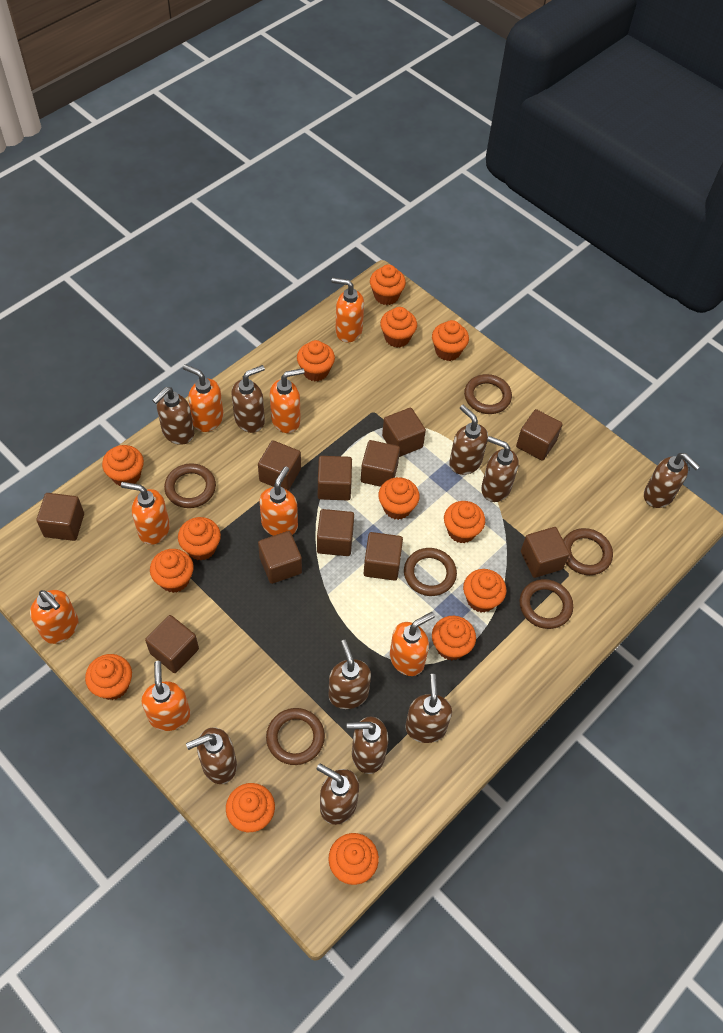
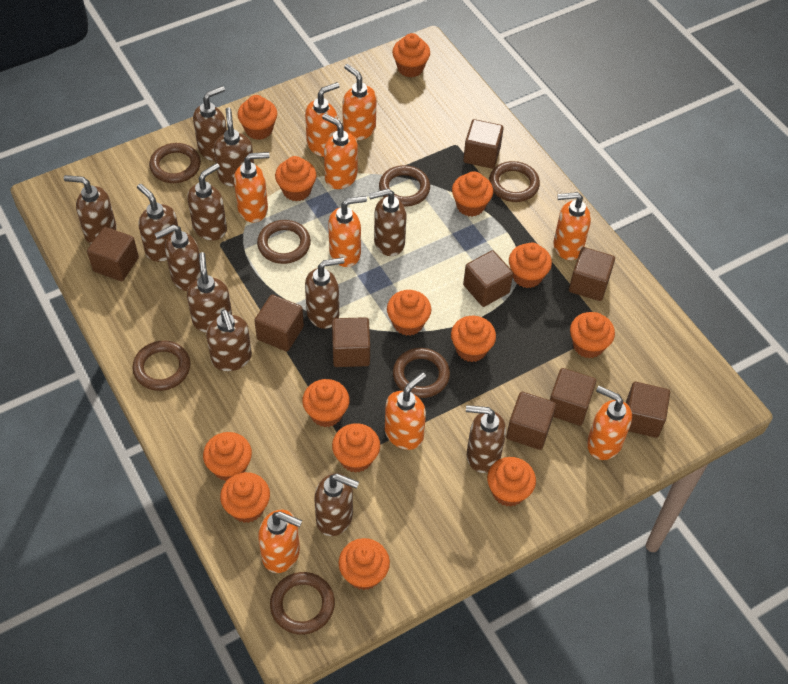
brown cube: [36,493,84,541] [145,615,199,673] [258,440,301,491] [258,531,302,584] [317,509,354,556] [318,456,352,500] [361,440,400,487] [364,532,403,581] [382,408,426,457] [516,409,563,461] [521,527,570,578] = 11 -> [87,227,139,281] [254,295,304,351] [332,317,370,367] [463,119,504,169] [463,250,513,307] [506,392,556,450] [550,368,596,426] [569,247,615,301] [626,382,670,438] = 9
brown ring: [164,463,216,508] [266,708,325,765] [404,548,457,596] [464,374,512,414] [520,579,573,629] [563,528,613,575] = 6 -> [132,341,191,391] [149,143,201,183] [257,220,311,264] [270,572,335,635] [379,165,430,207] [393,348,450,398] [489,161,540,202] = 7
brown soap dispenser: [152,387,194,445] [186,727,237,784] [231,365,265,433] [317,764,359,825] [329,640,371,709] [347,717,389,774] [405,674,452,743] [449,405,488,475] [481,436,519,502] [644,453,700,508] = 10 -> [64,175,117,244] [137,184,178,262] [154,225,201,291] [187,163,227,241] [187,252,232,333] [193,86,227,161] [206,309,252,371] [214,108,254,187] [305,257,344,329] [314,473,359,536] [369,189,407,256] [466,405,506,473] = 12
orange soap dispenser: [30,590,78,644] [121,482,170,545] [141,661,190,731] [183,364,224,432] [260,466,298,536] [270,368,305,433] [331,278,364,343] [390,612,435,676] = 8 -> [234,152,270,223] [258,510,302,573] [305,82,340,157] [322,114,358,189] [328,196,367,267] [342,64,376,141] [385,372,426,450] [554,192,591,260] [587,386,632,460] = 9

